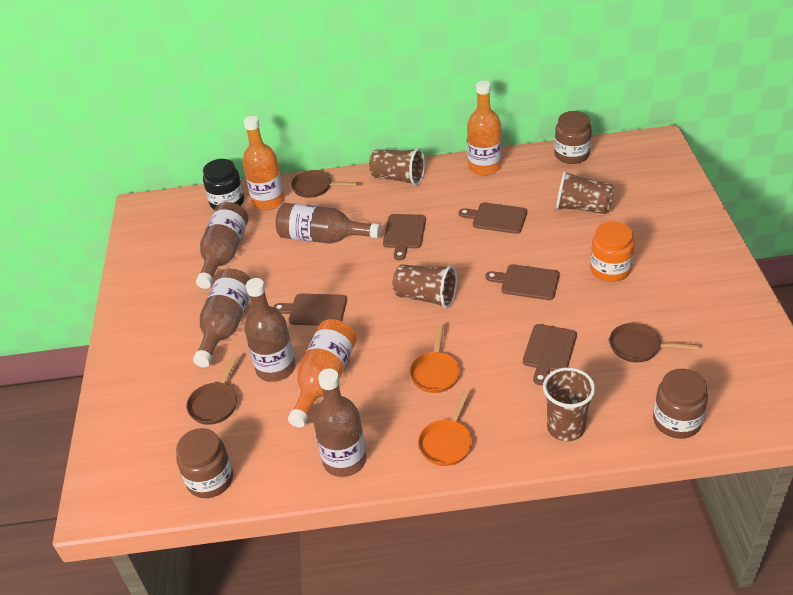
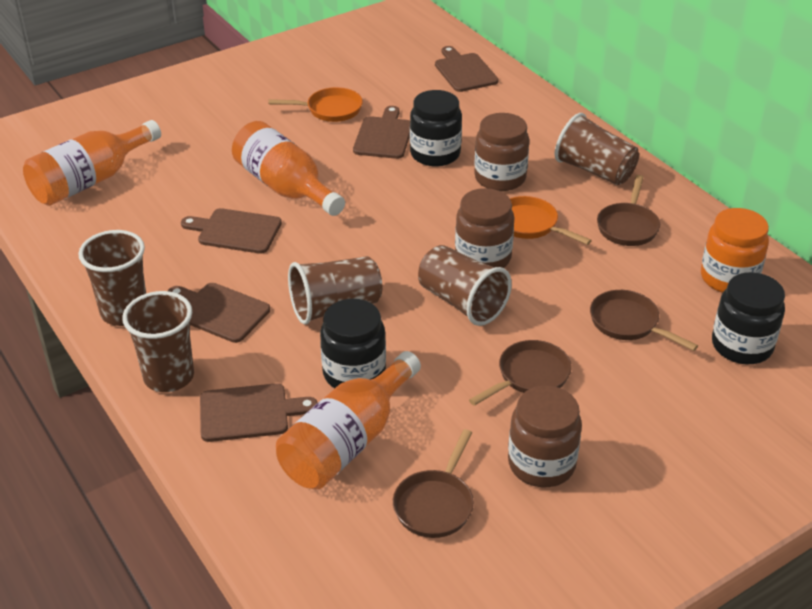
black jar: [203,159,244,210] = 1 -> [320,299,386,388] [410,90,462,167] [712,272,785,364] = 3
brown bottle: [193,269,251,367] [196,202,249,289] [244,278,295,382] [276,203,381,244] [313,368,366,477] = 5 -> none = 0
brown cup: [369,148,425,186] [392,264,457,308] [543,367,595,441] [556,171,615,214] = 4 -> [79,230,146,326] [122,291,194,392] [288,256,382,324] [418,245,512,326] [555,113,639,185] = 5
brown pan: [186,354,239,425] [291,170,358,198] [609,323,698,363] = 3 -> [393,429,474,538] [469,340,572,406] [590,290,698,351] [597,175,660,246] = 4

